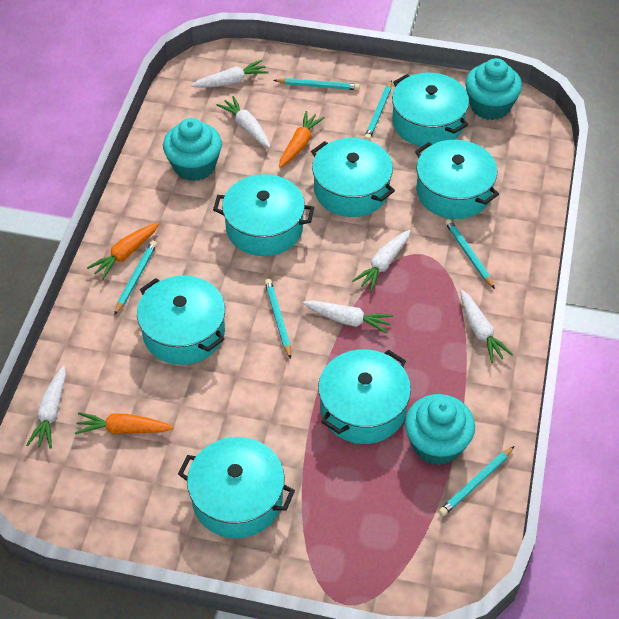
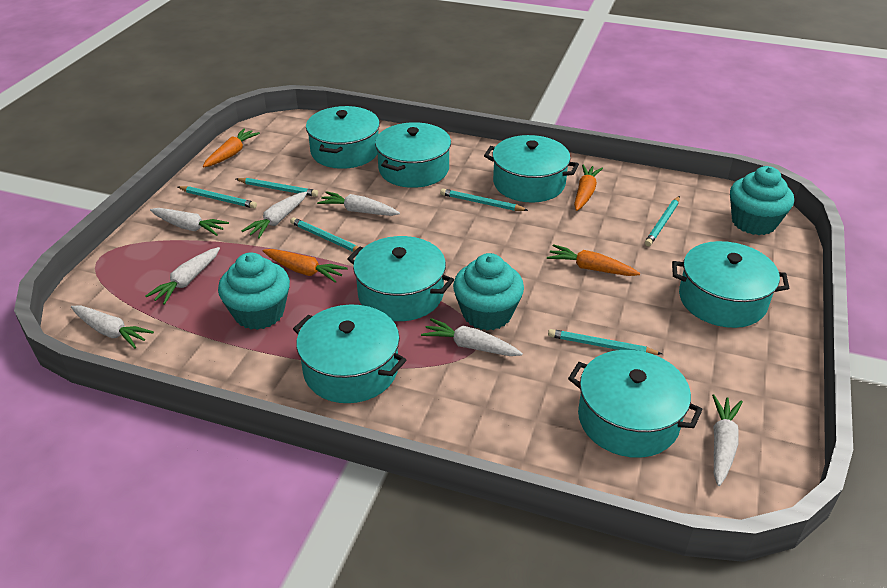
orange carrot: [75,412,174,434] [87,223,159,280] [279,111,325,168] = 3 -> [203,128,260,167] [263,249,348,283] [547,244,640,276] [574,165,603,211] = 4
white carrot: [26,366,66,449] [191,60,269,88] [217,96,271,148] [303,301,393,334] [352,230,411,292] [460,290,513,363] = 6 -> [71,306,154,349] [145,247,220,305] [150,208,229,236] [241,192,307,239] [317,191,400,216] [421,318,523,356] [712,394,743,486] = 7

